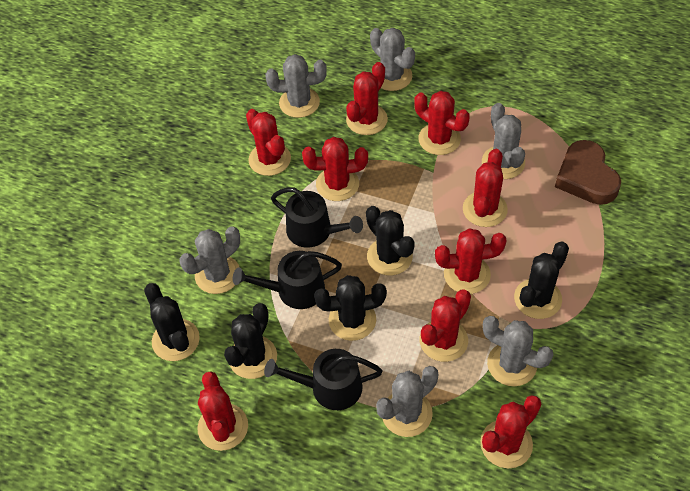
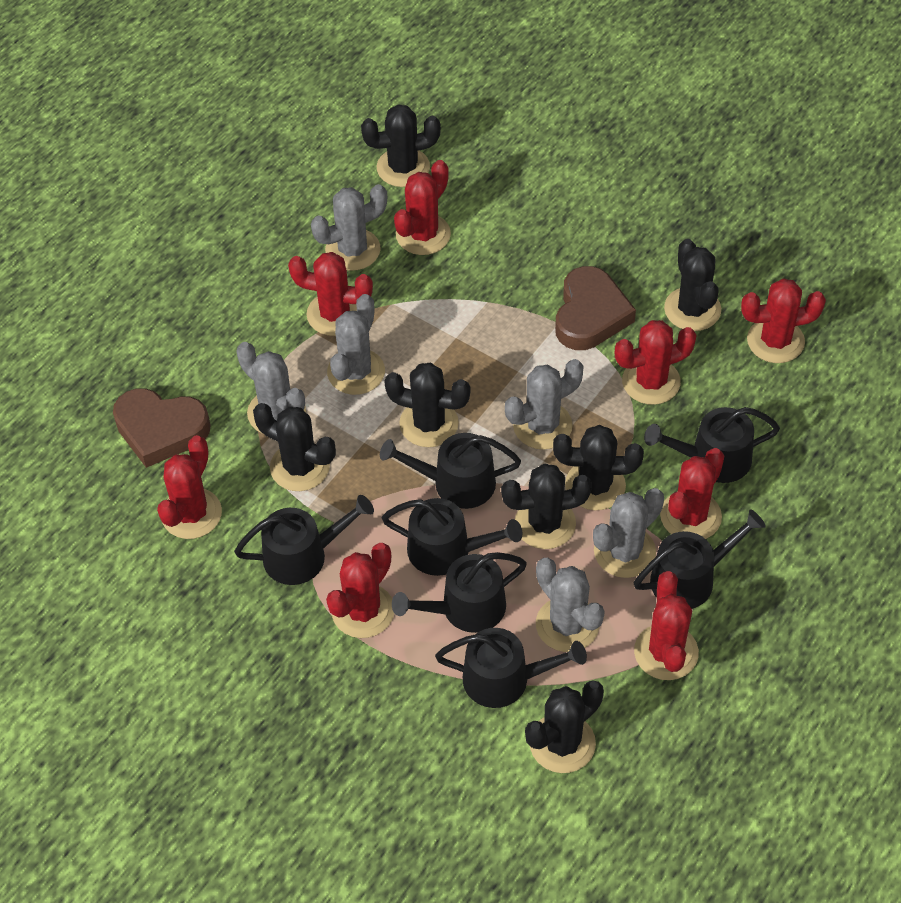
black cactus: [144,283,200,361] [224,303,277,379] [314,275,387,341] [366,206,415,275] [514,242,569,319] = 5 -> [253,403,336,491] [361,104,441,187] [384,363,470,447] [501,464,592,549] [525,680,604,773] [553,425,644,510] [664,239,721,331] = 7
black watering can: [233,251,342,309] [264,349,383,410] [271,187,363,248] = 3 -> [234,495,374,585] [380,433,521,509] [382,498,522,576] [392,552,527,633] [435,628,587,708] [634,509,766,609] [644,407,780,483] = 7
brown heart: [555,140,621,205] = 1 -> [113,388,211,468] [555,266,636,350] = 2
red cactus: [197,371,248,451] [246,109,291,176] [302,137,368,201] [346,62,388,135] [414,91,470,155] [420,290,471,362] [435,228,507,294] [463,149,508,227] [480,395,541,468] = 9 -> [157,435,222,539] [288,252,373,336] [326,543,394,638] [394,160,451,255] [615,320,696,405] [634,571,699,680] [660,448,724,539] [741,278,826,363] = 8

